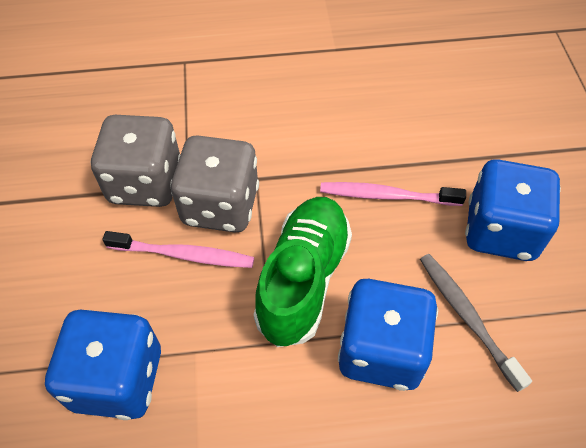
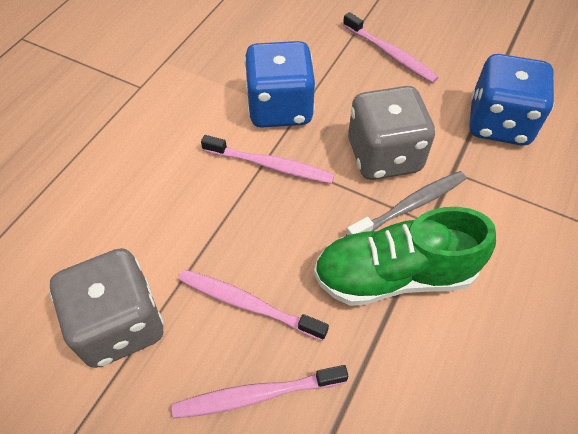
blue dice: [45,310,161,420] [338,279,438,391] [465,159,561,261] = 3 -> [244,41,315,128] [469,54,554,145] = 2
pink toothbrush: [103,231,254,268] [320,182,466,206] = 2 -> [172,365,348,419] [178,270,329,341] [201,135,335,184] [343,12,439,83] = 4

